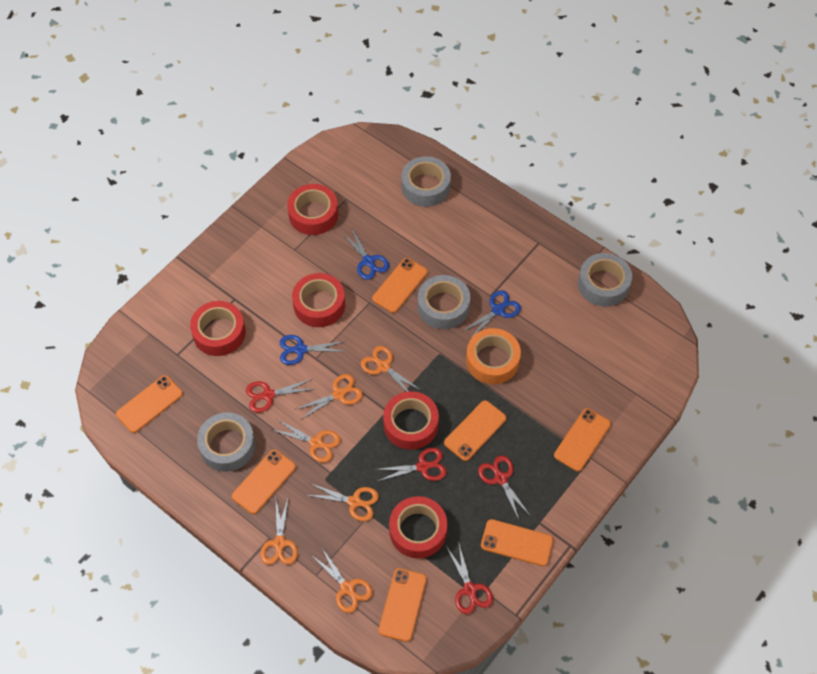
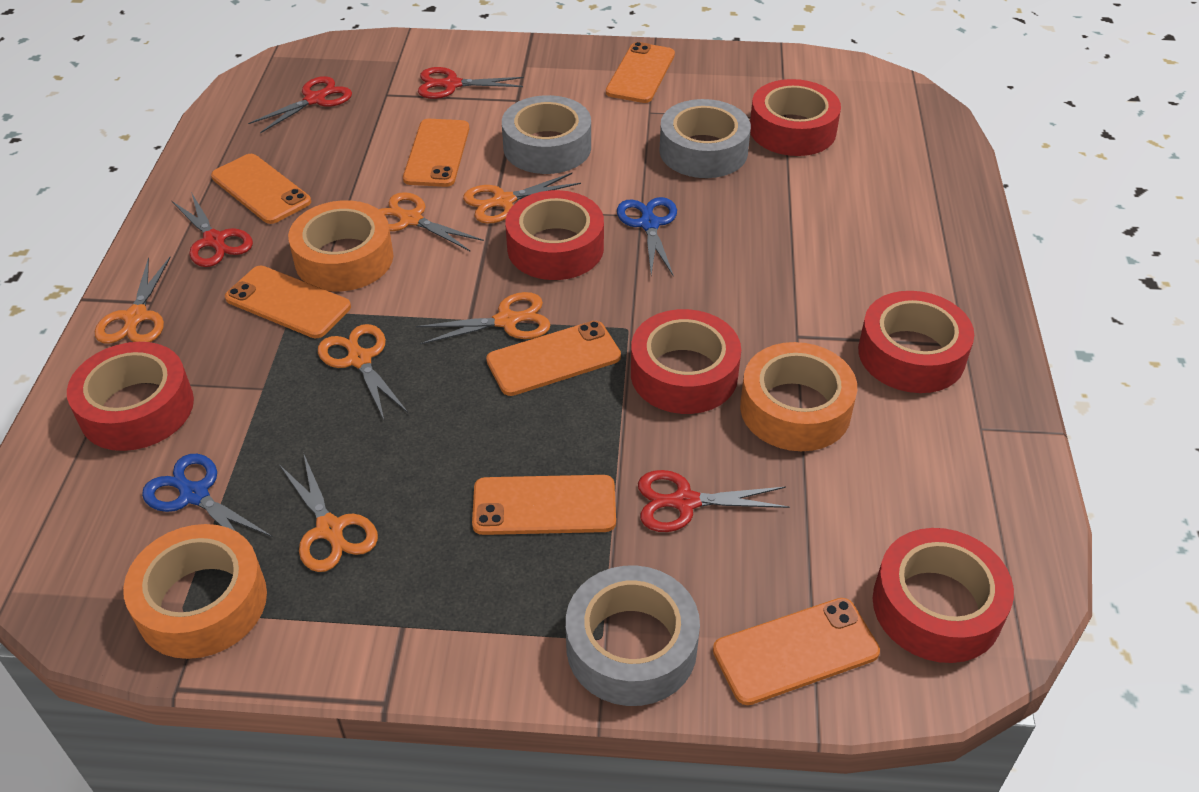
blue scissors: [280,335,347,365] [342,229,389,280] [461,290,521,339] = 3 -> [142,454,273,537] [617,197,677,277] = 2
grey tape: [197,412,255,472] [401,156,451,207] [418,275,470,329] [578,253,632,307] = 4 -> [502,95,591,174] [566,565,700,706] [659,99,751,178] = 3
orange tape: [466,328,521,384] = 1 -> [123,524,267,659] [288,200,393,291] [740,342,857,451] = 3
red tape: [190,301,246,356] [287,184,338,235] [292,273,345,327] [383,391,439,450] [389,496,447,558] = 5 -> [67,342,194,451] [505,190,604,280] [631,309,741,414] [750,79,841,156] [858,291,974,393] [873,528,1014,663] = 6

